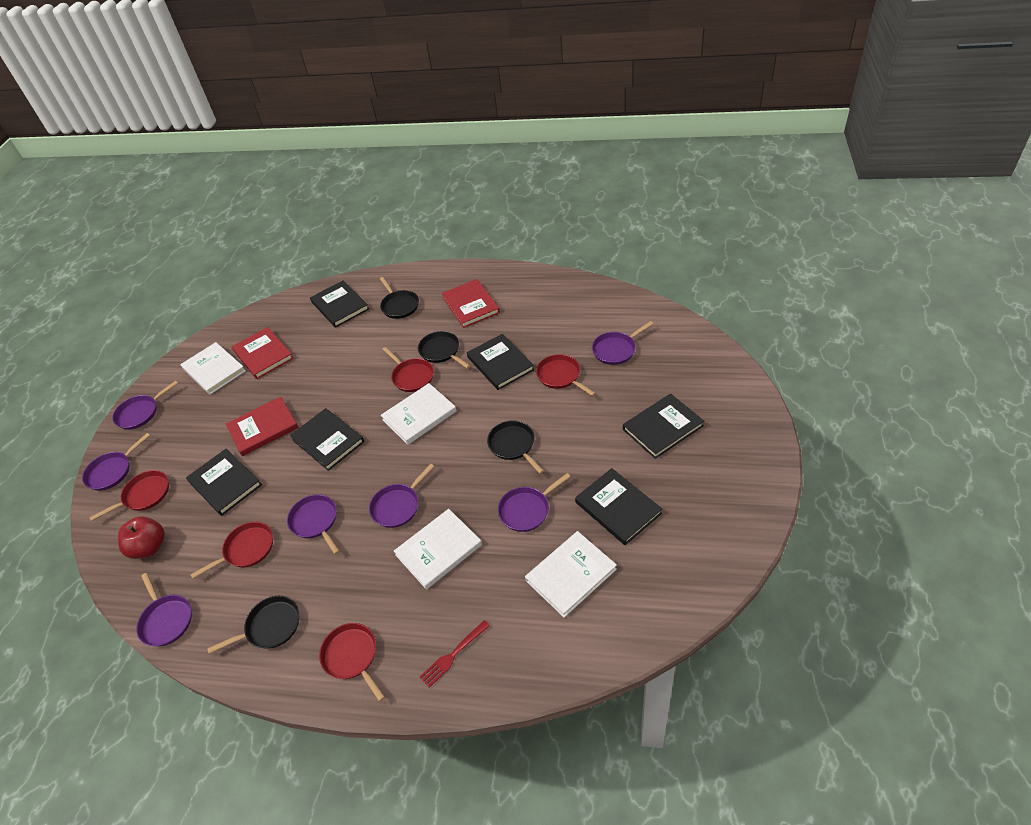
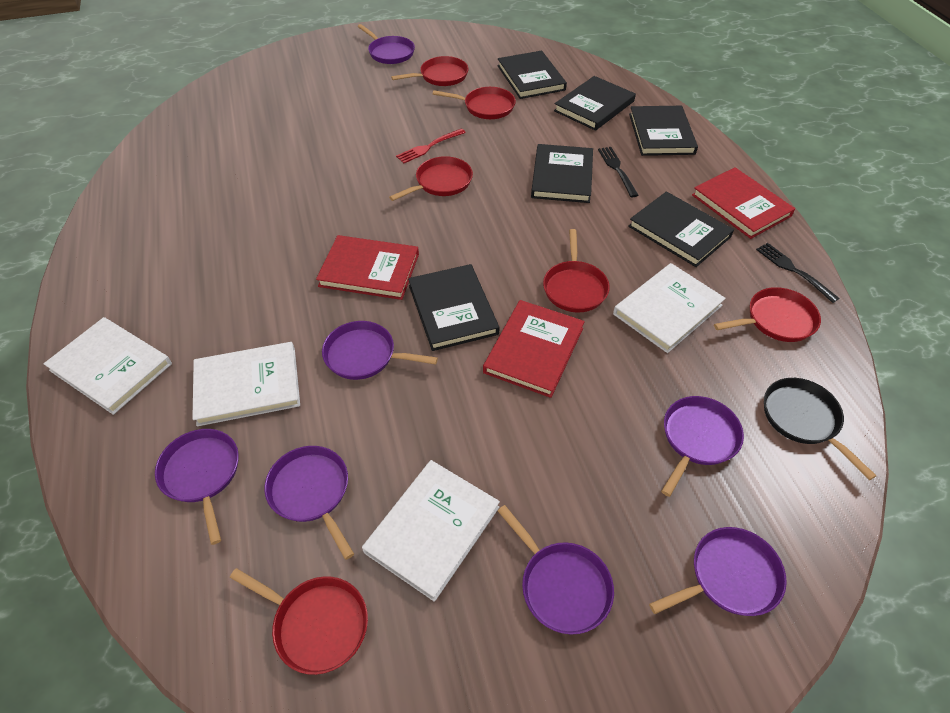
black fork: none = 0 -> [598,147,639,197] [756,243,840,303] = 2
black pan: [207,596,299,654] [380,277,419,319] [418,331,470,369] [487,420,544,474] = 4 -> [764,378,876,480] = 1
red apple: [118,517,165,559] = 1 -> none = 0
red pan: [89,470,169,521] [191,521,273,579] [319,623,385,702] [382,347,434,392] [536,354,596,396] = 5 -> [230,568,368,675] [389,156,473,201] [391,56,468,86] [433,87,516,119] [543,229,610,312] [714,287,821,342] = 6

